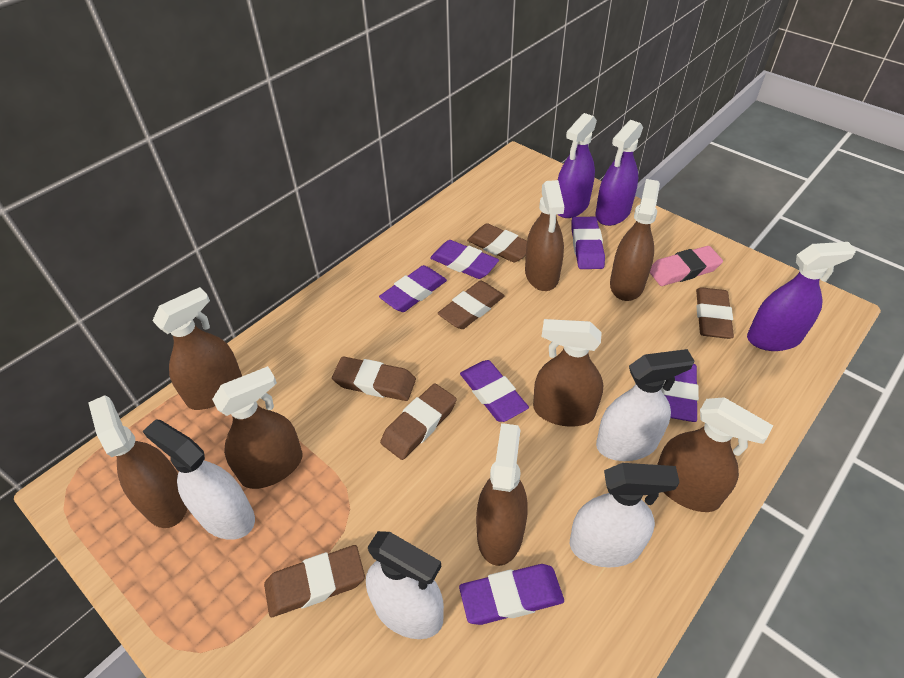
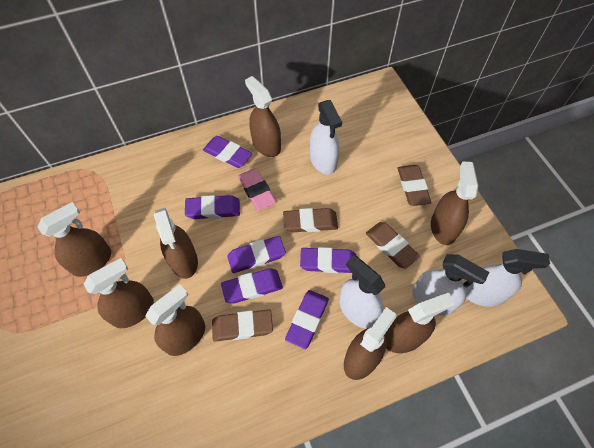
brown eraser: [264,545,365,617] [332,357,416,401] [380,383,457,460] [438,281,505,329] [467,223,527,262] [696,287,734,339] = 6 -> [212,310,273,342] [283,208,338,232] [366,222,420,268] [397,165,432,206] = 4
purple spray bottle: [557,113,597,218] [595,120,643,226] [747,242,856,351] = 3 -> none = 0

